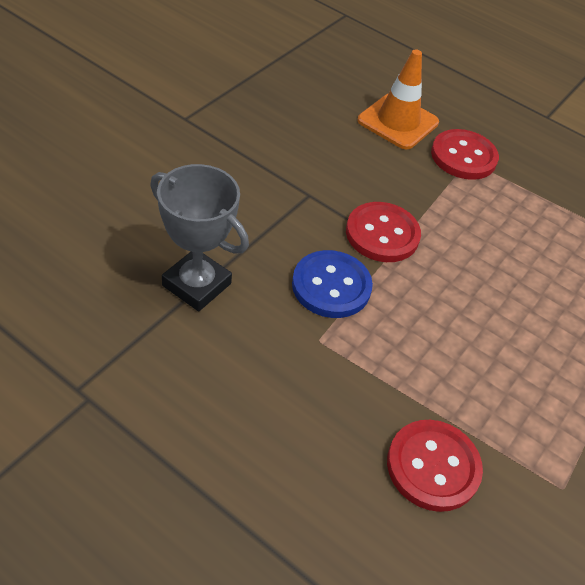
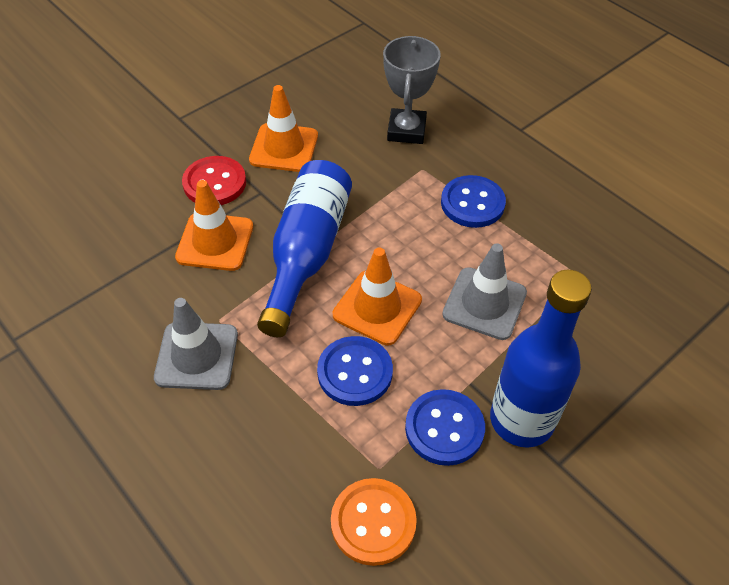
blue bottle: none = 0 -> [257,160,352,337] [490,270,592,448] = 2
blue button: [292,250,373,318] = 1 -> [317,336,393,406] [405,389,485,466] [441,175,506,228] = 3
grey traffic cone: none = 0 -> [154,298,238,390] [442,243,527,340] = 2
orange button: none = 0 -> [331,478,417,566] = 1
orange traffic cone: [357,49,439,150] = 1 -> [175,180,253,271] [249,85,318,172] [333,247,422,346] = 3
red button: [346,202,421,262] [387,420,483,512] [431,129,499,180] = 3 -> [182,156,246,205] = 1

